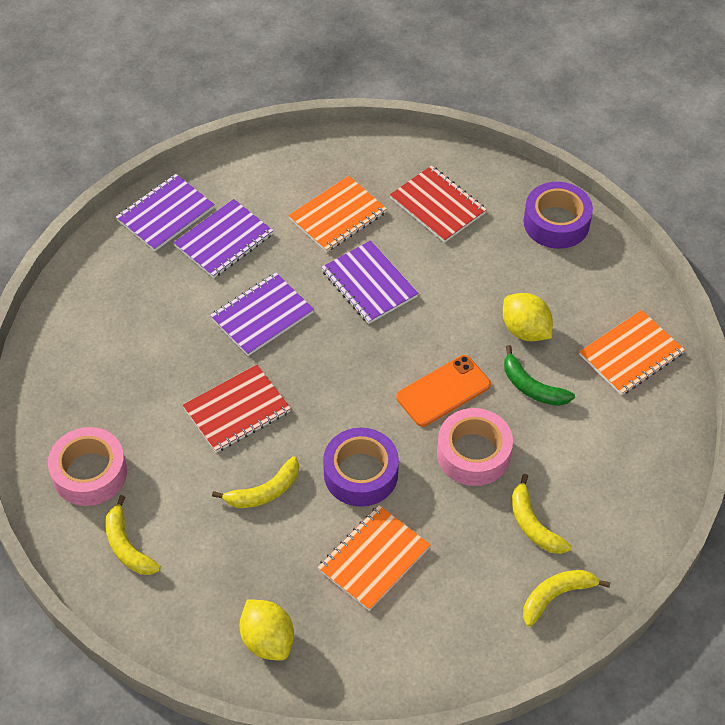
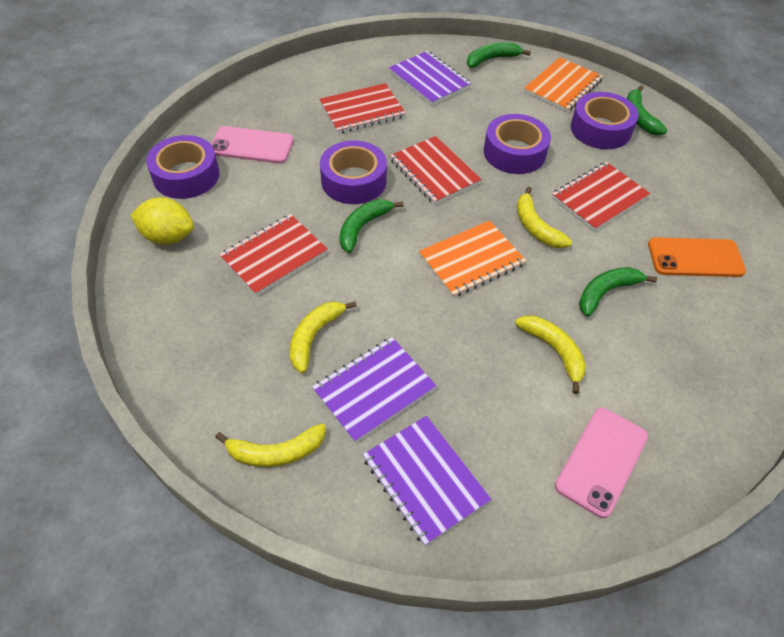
green banana: [504,345,575,406] = 1 -> [340,199,403,253] [467,42,531,68] [579,267,657,317] [627,86,667,135] = 4
orange notebook: [288,176,387,252] [317,505,431,611] [579,310,685,395] = 3 -> [419,220,526,298] [524,57,603,112] = 2
pink phone: none = 0 -> [211,126,294,163] [555,408,648,518] = 2
pink tape: [48,427,127,506] [437,408,513,486] = 2 -> none = 0
purple notebook: [116,174,215,251] [174,199,273,278] [210,273,314,356] [321,240,418,324] = 4 -> [312,337,437,443] [363,416,491,546] [389,51,471,105] = 3
purple tape: [323,428,399,507] [523,182,593,249] = 2 -> [146,135,219,199] [320,140,387,204] [484,114,551,174] [571,92,639,149] = 4
red notebook: [183,365,291,453] [390,165,487,243] = 2 -> [219,214,328,296] [319,83,406,134] [390,136,482,205] [552,162,650,231] = 4
yellow lemon: [239,599,294,661] [503,293,553,341] = 2 -> [131,197,194,245] = 1

